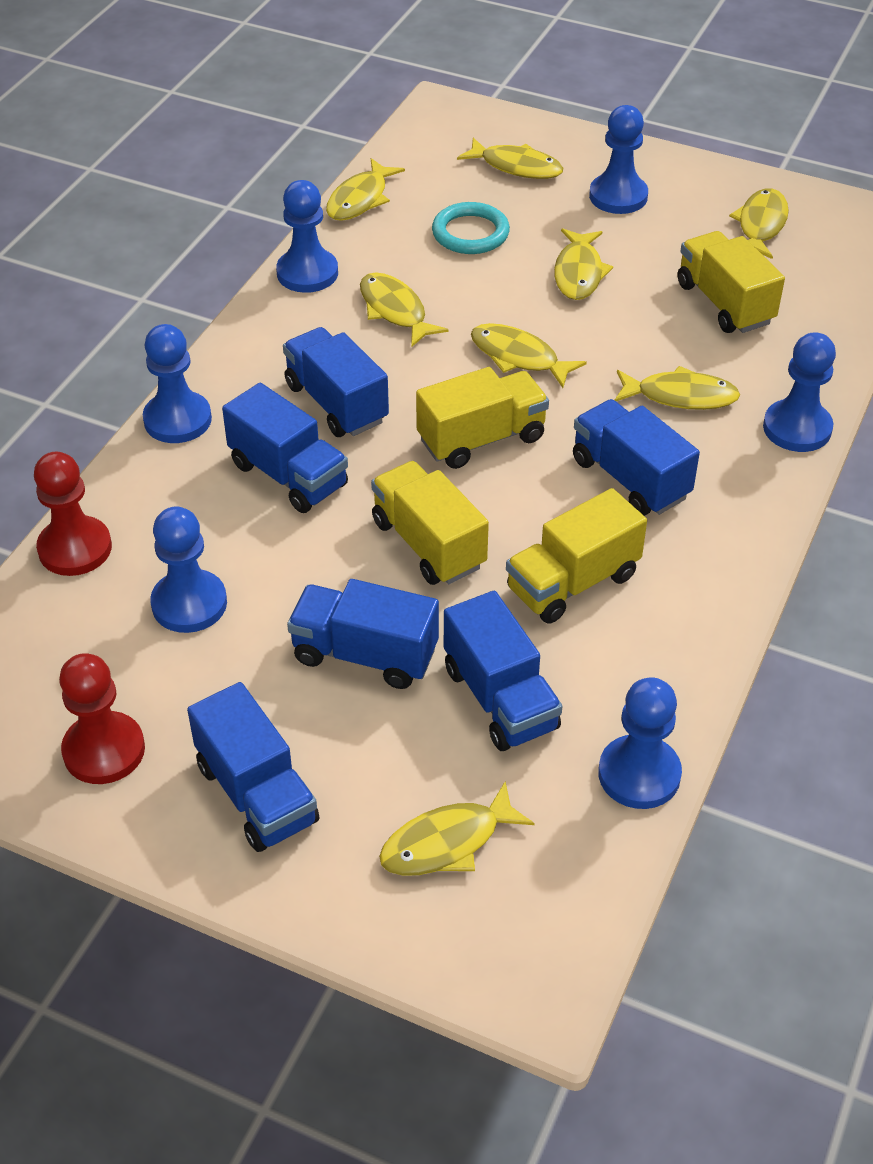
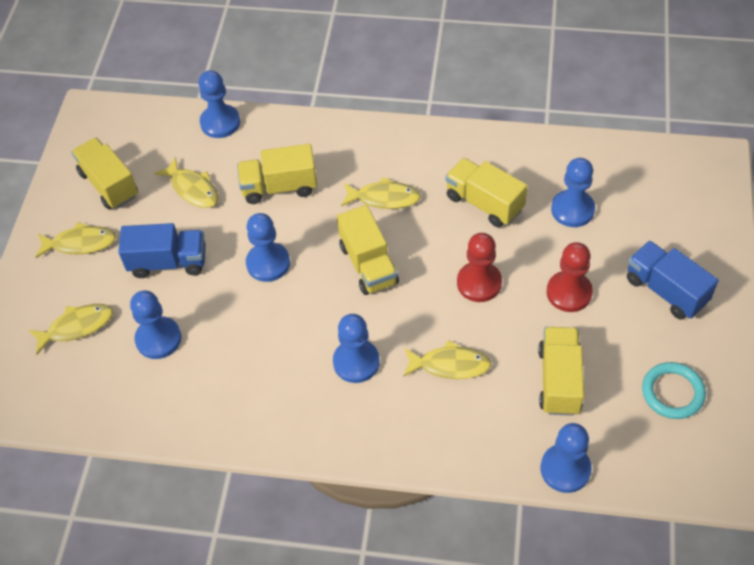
blue truck: [187,682,319,852] [222,383,348,513] [283,327,389,437] [287,579,439,689] [444,591,563,751] [573,399,700,516] = 6 -> [118,223,206,278] [627,241,719,320] = 2
yellow fish: [326,158,405,221] [360,272,448,347] [379,782,535,876] [457,137,563,179] [471,323,587,388] [554,228,613,300] [615,366,740,410] [729,188,789,259] = 8 -> [28,304,113,355] [35,222,116,258] [154,157,219,208] [341,177,421,209] [403,340,491,379] = 5
yellow truck: [371,461,489,585] [416,367,549,469] [506,488,647,623] [678,231,785,333] = 4 -> [71,138,138,210] [237,144,317,204] [337,205,399,295] [445,158,527,227] [538,327,584,416] = 5

